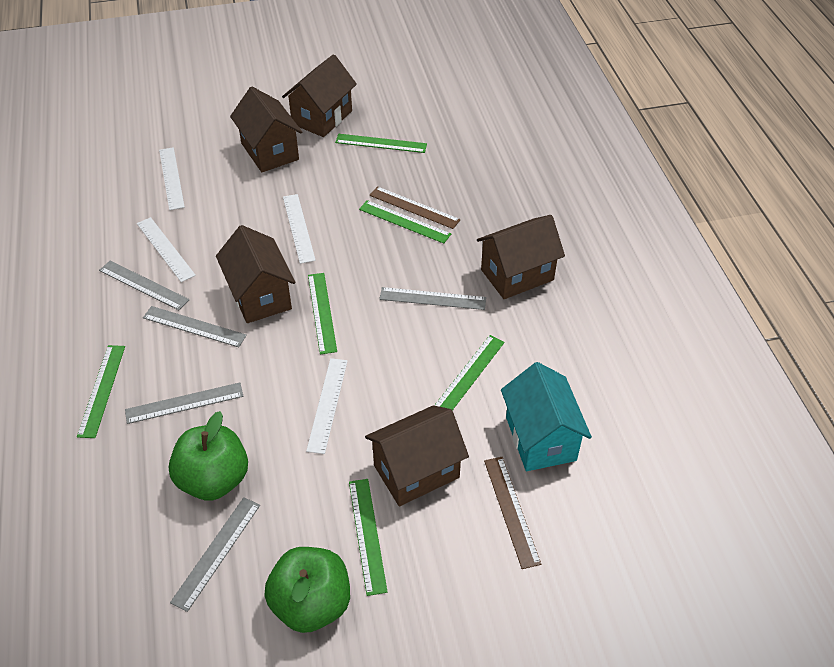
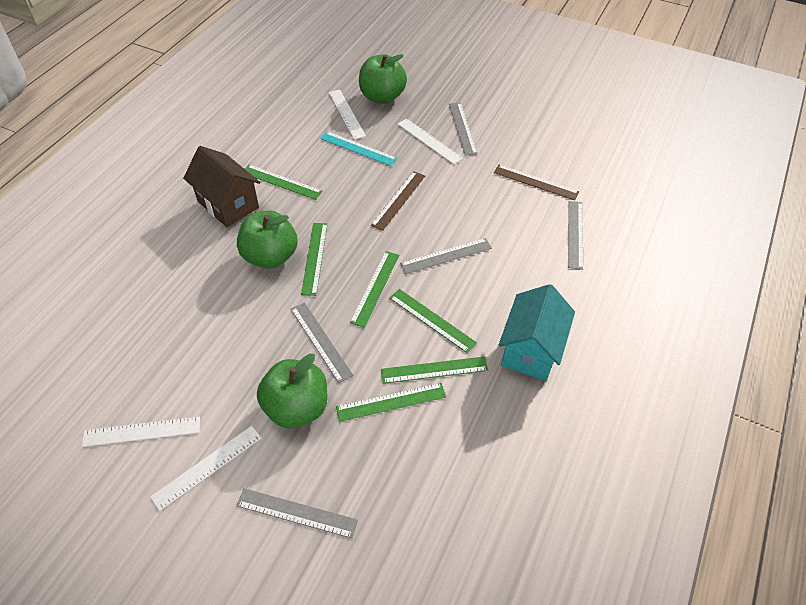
brown house: [216,225,296,323] [230,87,302,172] [282,54,357,137] [365,405,469,506] [477,215,565,299] = 5 -> [183,146,260,227] = 1
green apple: [169,411,248,500] [264,547,350,633] = 2 -> [237,210,298,269] [257,354,328,428] [359,54,407,104] = 3
turquoise ruler: none = 0 -> [320,131,398,166] = 1

